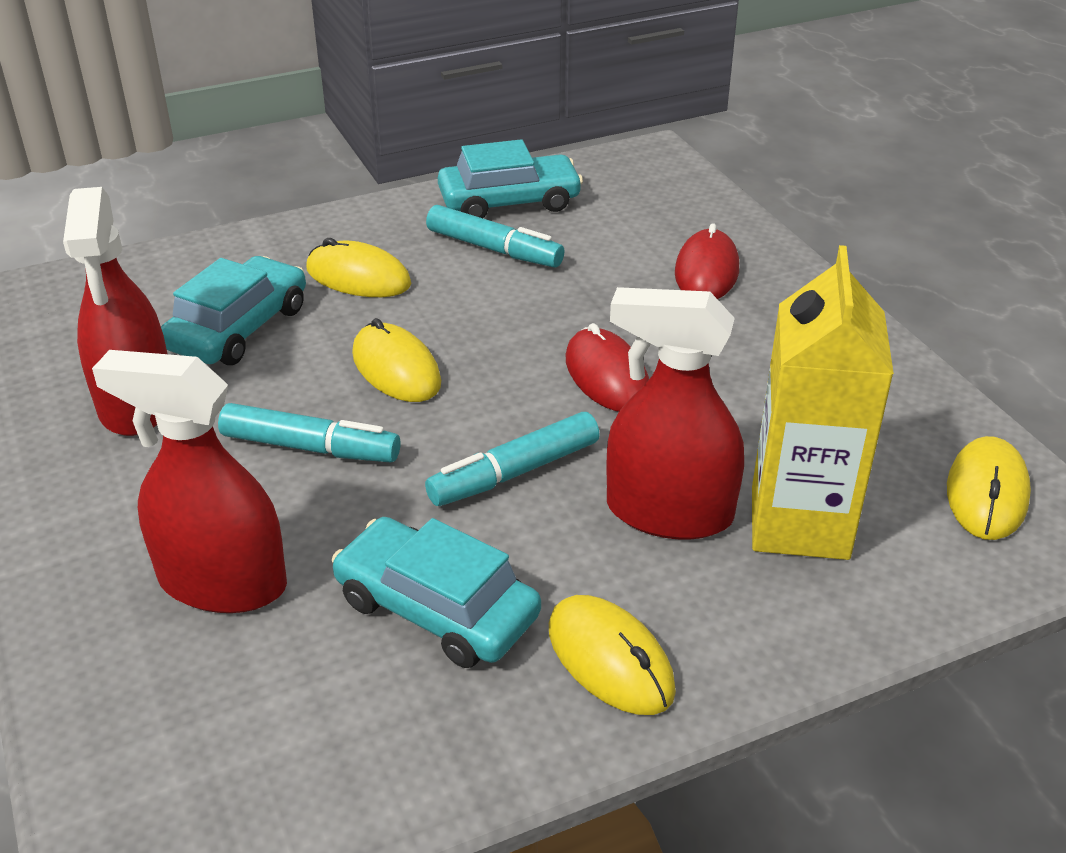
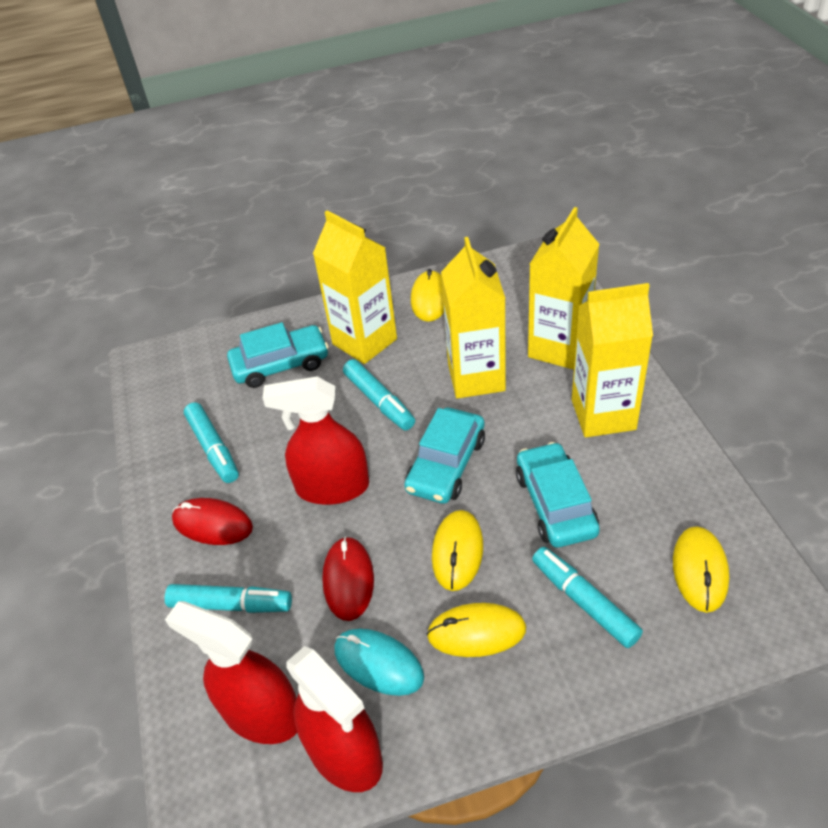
turquoise marker: [218,403,400,462] [425,412,600,506] [426,205,565,268] = 3 -> [165,584,292,613] [184,402,239,483] [343,359,415,430] [532,547,643,648] = 4
turquoise mouse: none = 0 -> [334,629,424,696] = 1
yellow carton: [752,245,894,560] = 1 -> [313,210,397,364] [441,237,506,399] [528,207,599,370] [572,283,653,437] = 4

